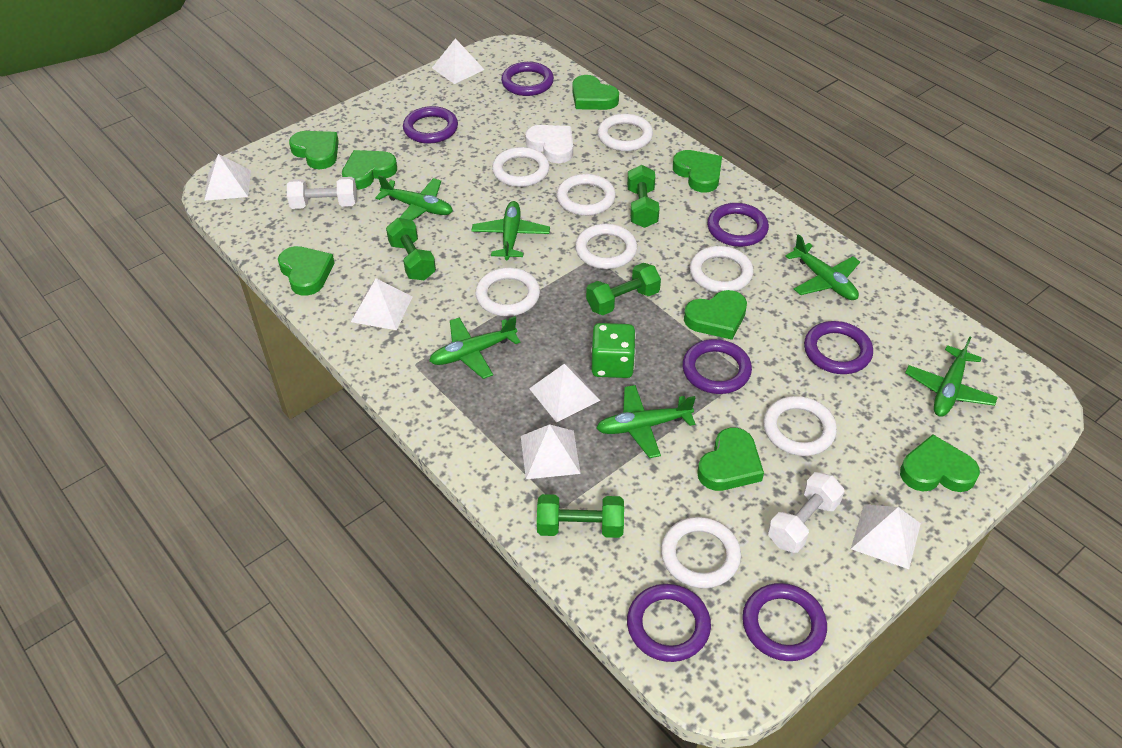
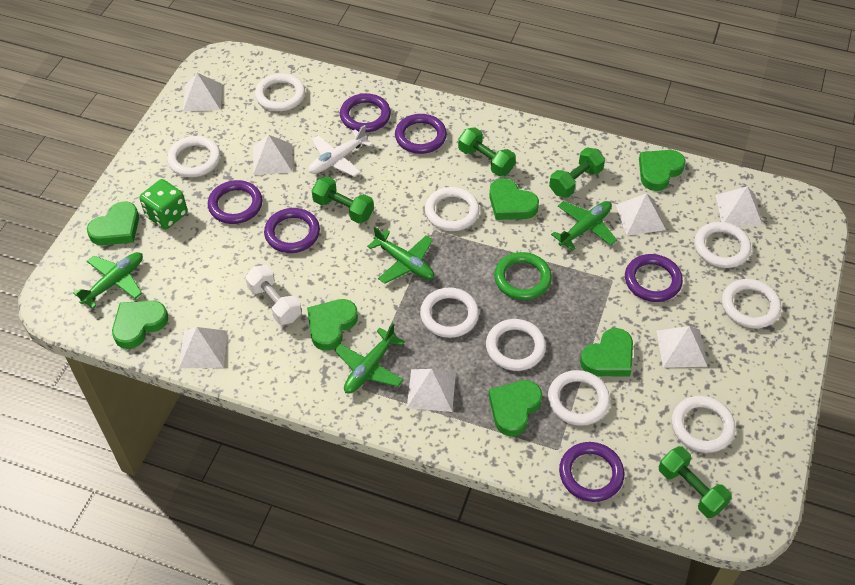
green heart: [278,246,335,296] [289,131,339,169] [342,150,397,189] [572,75,619,110] [673,150,722,193] [684,290,747,340] [697,428,764,491] [900,434,980,492] = 8 -> [87,201,139,245] [112,301,168,349] [307,299,358,351] [489,178,539,220] [489,380,542,436] [580,328,633,376] [639,150,685,191] = 7
green plane: [375,175,453,220] [429,316,521,379] [472,201,550,260] [596,385,695,458] [785,234,860,300] [905,336,998,417] = 6 -> [73,252,143,309] [334,323,405,394] [367,226,434,284] [551,201,617,251] = 4
green ring: none = 0 -> [494,252,552,300] = 1
purple ring: [403,106,458,144] [501,62,554,96] [627,584,711,662] [682,339,752,394] [707,203,769,247] [742,583,827,661] [804,321,873,374] = 7 -> [208,180,263,224] [264,208,320,253] [340,93,391,132] [395,114,447,154] [559,442,624,502] [625,254,683,302] = 6
white dumbbell: [287,177,357,209] [768,472,845,553] = 2 -> [245,265,301,325] = 1
white heart: [525,125,573,163] = 1 -> none = 0
white plane: none = 0 -> [309,125,372,177] = 1
white pyramid: [204,154,251,201] [351,278,412,330] [432,38,485,84] [521,424,581,479] [529,364,600,422] [851,504,921,569] = 6 -> [179,327,228,368] [183,73,222,112] [253,135,293,175] [407,369,456,412] [616,193,666,235] [657,326,708,368] [716,186,763,226] = 7
white ring: [475,268,540,316] [492,147,550,187] [557,174,616,216] [575,224,637,269] [597,114,653,151] [661,517,741,588] [690,246,753,293] [763,396,837,456] = 8 -> [167,136,220,177] [255,73,305,111] [420,287,479,338] [425,187,480,231] [486,319,546,371] [548,370,610,426] [672,396,735,453] [694,222,751,268] [722,279,781,328] = 9

